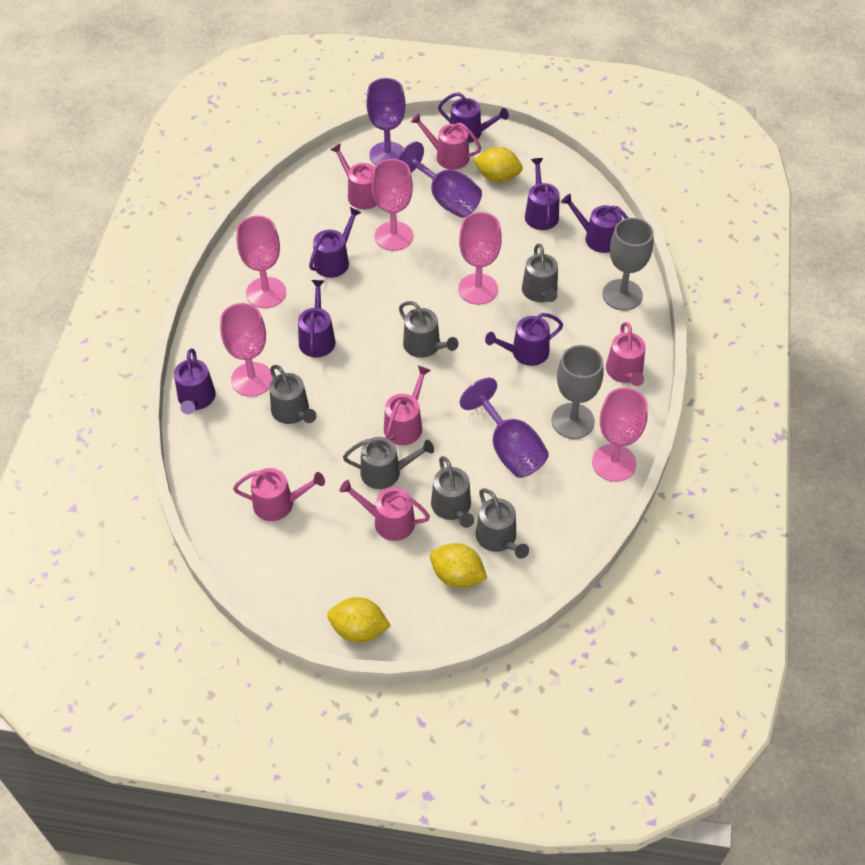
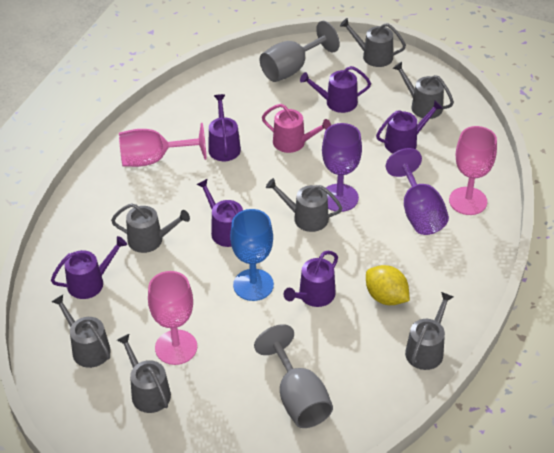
blue goblet: none = 0 -> [230,209,274,301] = 1
grey watering can: [269,365,316,424] [343,437,434,489] [399,301,458,358] [431,456,474,528] [476,488,529,559] [522,244,558,302] = 6 -> [52,295,111,368] [111,203,190,253] [117,334,171,413] [266,178,342,232] [340,18,406,67] [393,62,454,119] [405,292,453,370] = 7
pink goblet: [220,303,273,397] [237,216,286,308] [372,159,413,251] [458,212,502,305] [592,387,648,482] = 5 -> [119,123,207,167] [148,271,197,365] [449,126,497,215] = 3
pink watering can: [233,468,325,521] [330,143,377,209] [339,480,430,541] [384,366,431,445] [411,113,481,170] [606,322,646,386] = 6 -> [262,104,331,153] = 1
purple goblet: [366,78,406,165] [398,142,482,218] [460,378,549,478] = 3 -> [322,123,362,212] [386,148,449,235] = 2
purple watering can: [174,348,216,415] [298,280,335,358] [309,207,362,278] [438,92,509,143] [485,313,563,366] [525,158,560,230] [561,194,628,253] = 7 -> [51,236,127,299] [197,179,243,247] [208,94,241,161] [284,251,338,307] [300,66,371,113] [376,101,442,153] = 6
yellow lemon: [327,597,391,643] [430,543,487,588] [473,147,523,183] = 3 -> [366,265,409,305] = 1

